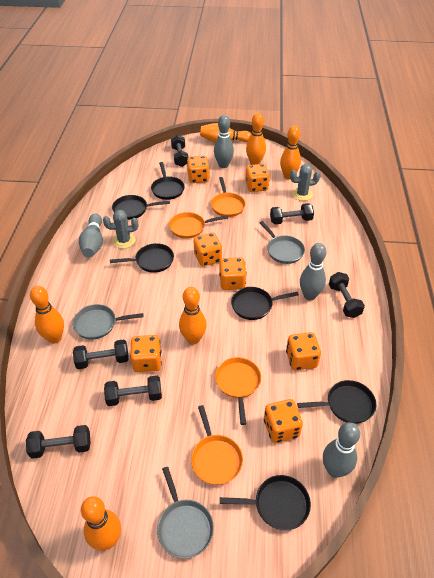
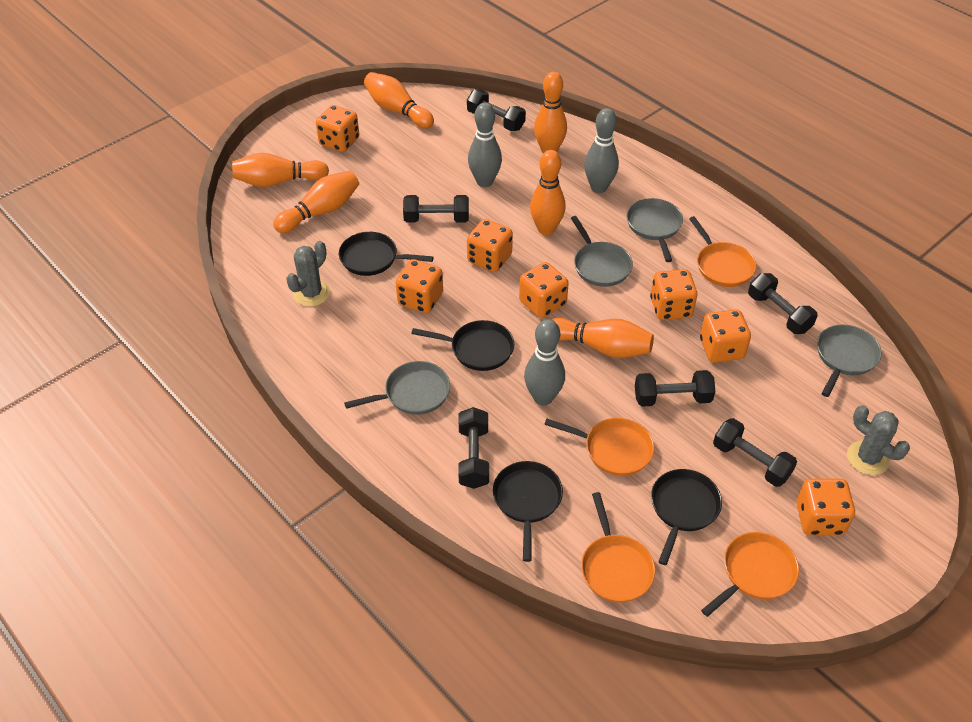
black pan: [110,243,174,273] [112,195,170,220] [151,162,185,200] [220,475,311,531] [231,287,299,320] [297,380,377,424] = 6 -> [339,232,434,276] [411,320,514,371] [493,461,563,562] [651,469,722,565] = 4
grey bowling pin: [79,214,103,258] [214,115,234,168] [300,243,327,300] [323,422,360,478] = 4 -> [468,103,502,187] [524,319,565,405] [584,108,619,193] = 3
grey pan: [72,304,143,340] [157,467,214,559] [260,221,305,264] = 3 -> [344,361,450,415] [571,216,633,287] [627,198,683,262] [817,325,882,397] = 4

